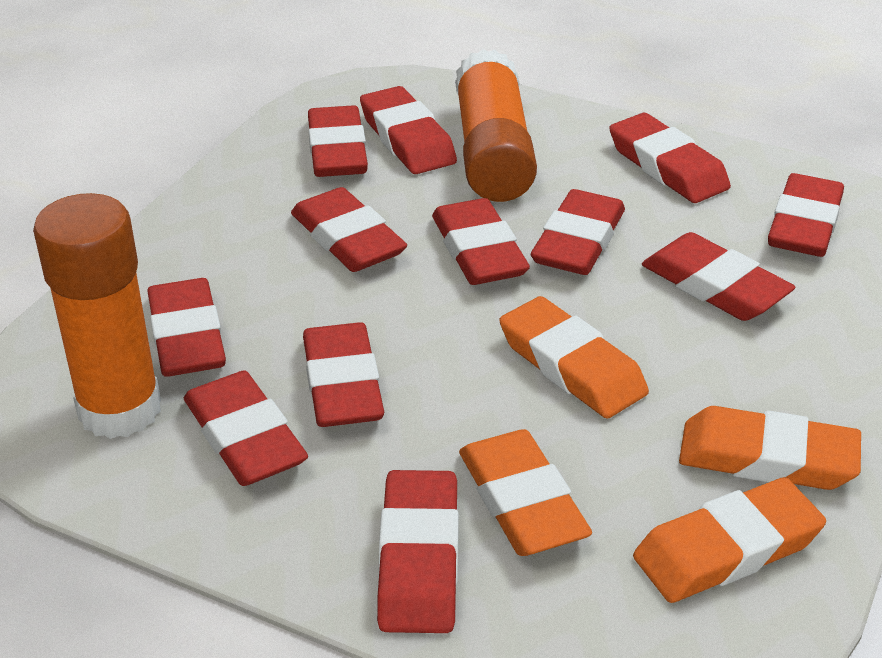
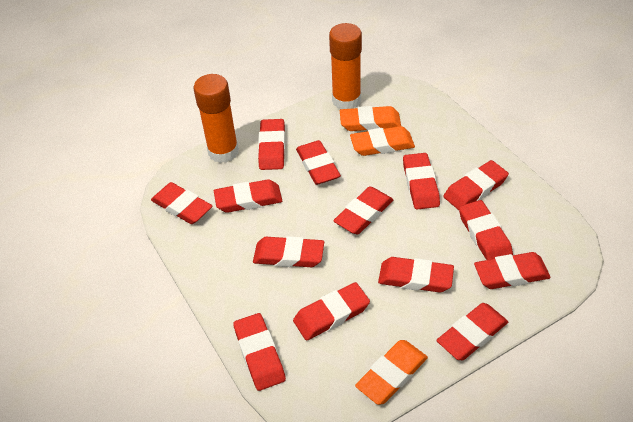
orange eraser: [459,429,592,556] [499,296,649,418] [633,477,826,603] [679,406,861,490] = 4 -> [340,106,401,131] [350,126,415,156] [355,340,428,405] = 3
red eraser: [147,278,226,377] [184,371,308,486] [291,187,407,272] [303,322,384,427] [308,105,368,177] [360,86,457,174] [377,470,459,633] [432,198,530,285] [531,189,625,275] [609,113,731,203] [642,232,795,321] [768,173,844,257] = 12 -> [151,182,212,224] [214,179,282,213] [233,313,286,391] [253,236,324,267] [258,119,285,170] [293,282,370,341] [296,140,341,185] [333,187,393,235] [378,257,454,293] [403,153,440,209] [437,303,508,360] [443,160,509,210] [459,200,513,260] [474,252,551,289] = 14

